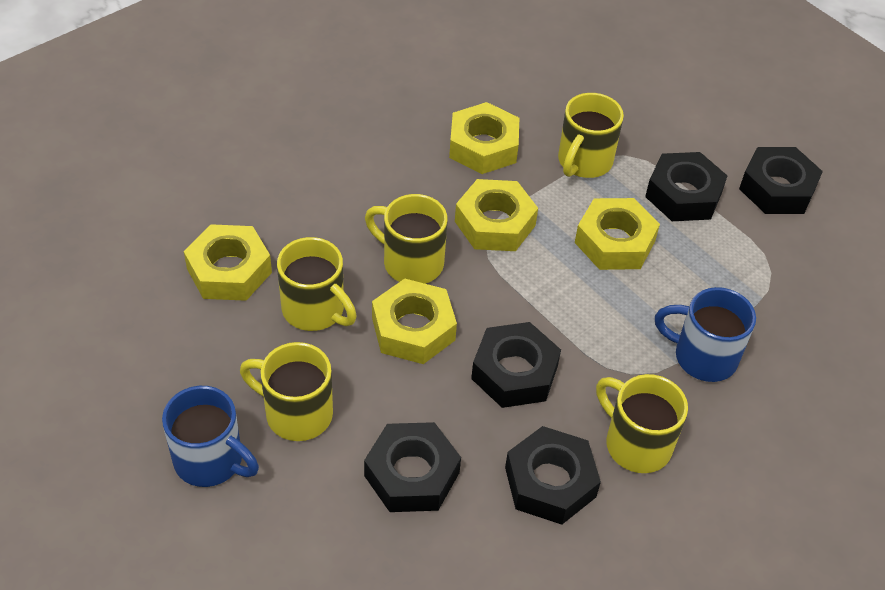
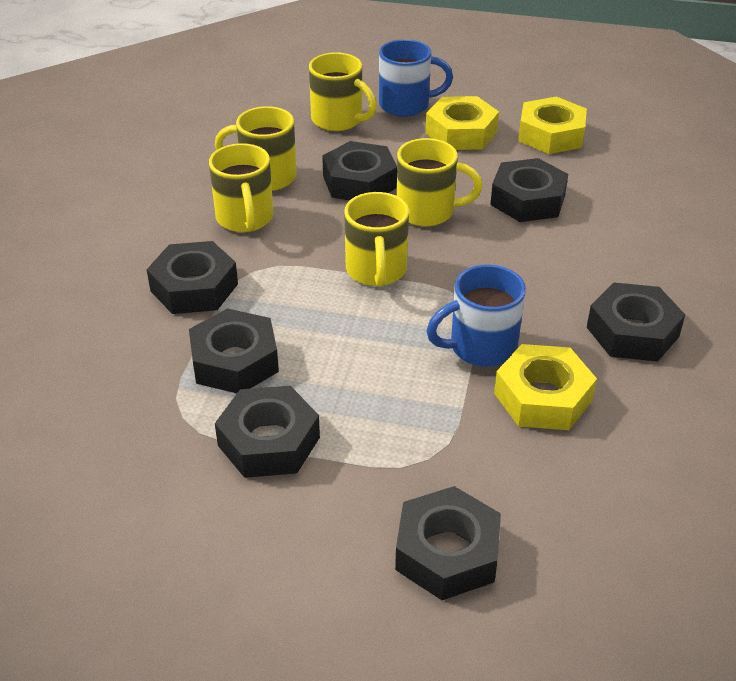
black nut: [364,422,461,512] [471,322,561,408] [505,426,601,525] [645,152,727,221] [739,147,823,214] = 5 -> [146,241,238,314] [189,308,279,393] [215,386,320,478] [322,141,397,201] [395,486,501,600] [490,158,568,222] [587,282,685,362] = 7
yellow nut: [184,224,272,301] [372,279,457,364] [449,102,519,174] [455,179,538,251] [575,198,660,270] = 5 -> [425,96,499,150] [494,344,597,430] [518,97,587,154] = 3

